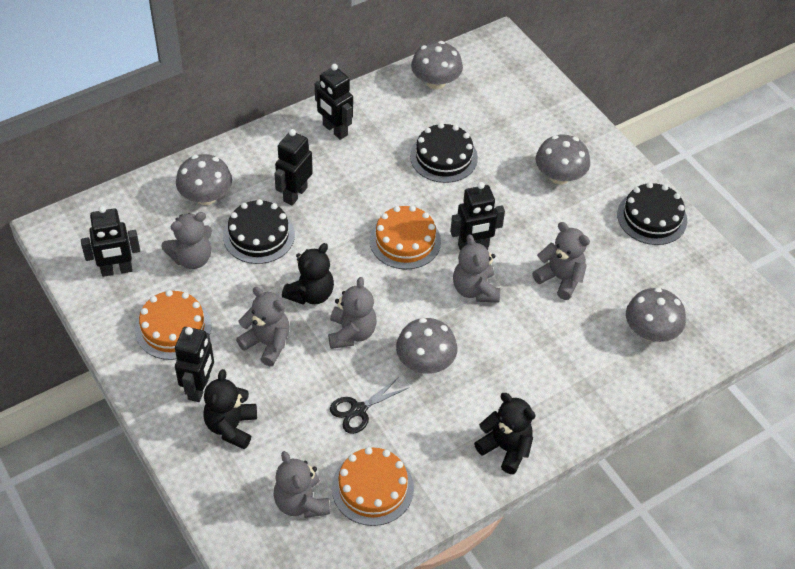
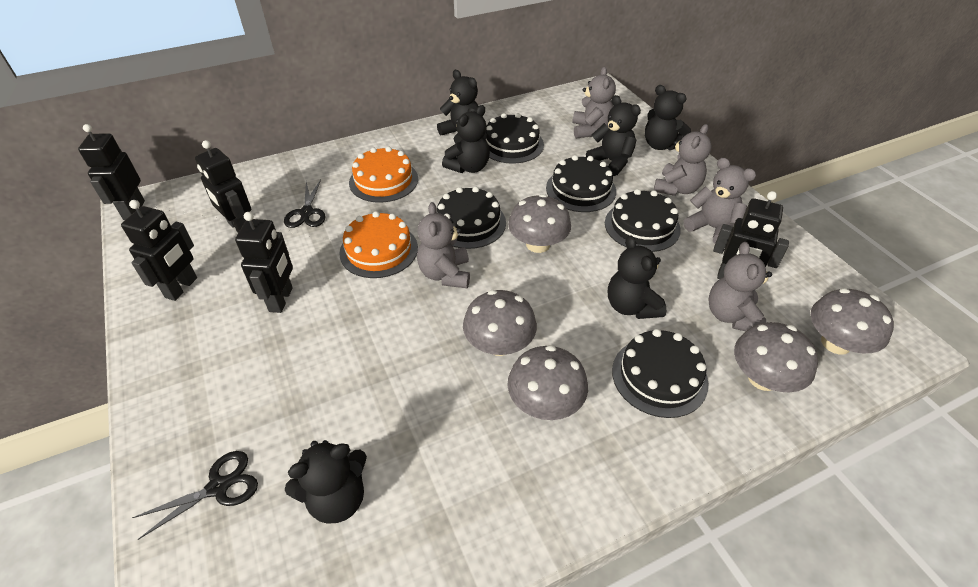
black cake: [223,199,295,264] [410,123,478,183] [617,182,687,245] = 3 -> [436,186,506,249] [486,113,544,164] [546,155,616,212] [605,189,681,252] [612,329,708,418] = 5
black scissors: [330,376,410,434] = 1 -> [132,451,258,540] [284,179,325,228] = 2
black teddy bear: [203,369,257,449] [282,243,334,305] [474,393,536,474] = 3 -> [285,440,367,524] [437,70,478,144] [442,105,490,173] [586,95,641,176] [608,235,666,319] [645,85,691,150] = 6
grey teddy bear: [161,212,212,269] [236,287,290,366] [273,451,330,518] [328,277,377,349] [453,234,500,303] [532,222,590,300] = 6 -> [417,202,470,288] [572,67,616,138] [654,124,712,196] [684,158,756,244] [708,242,772,331] = 5
orange cake: [135,290,211,360] [332,447,414,526] [370,206,441,269] = 3 -> [339,211,418,278] [349,147,418,203] = 2

